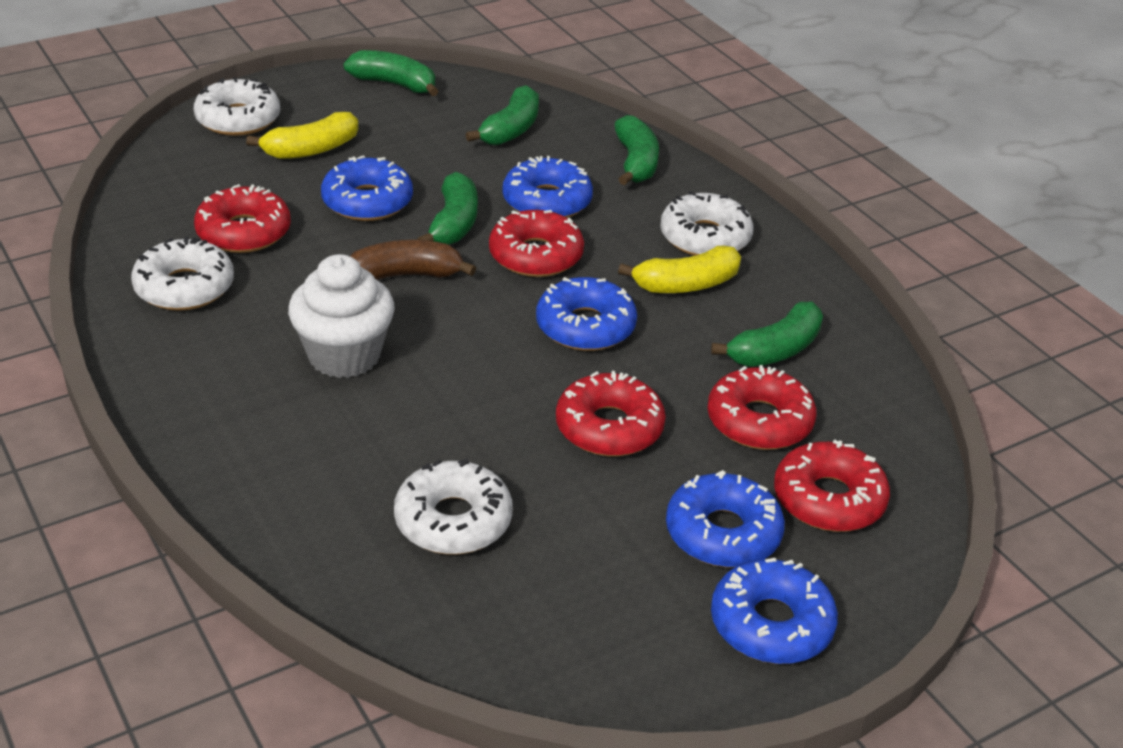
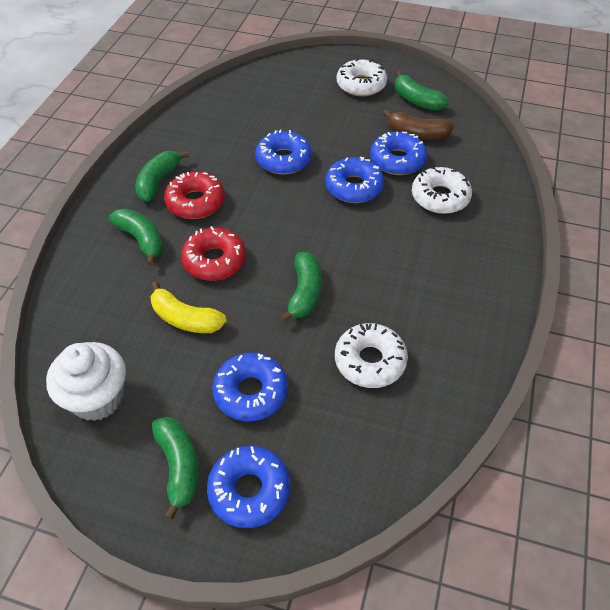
red donut: [194,184,291,253] [489,210,584,277] [556,371,666,456] [707,365,816,450] [774,440,890,532] = 5 -> [164,172,225,219] [181,226,246,281] = 2
white donut: [131,236,234,311] [194,77,280,136] [394,459,513,555] [660,191,753,256] = 4 -> [335,323,408,388] [337,59,387,96] [412,166,472,214] = 3
yellow banana: [246,112,358,159] [618,246,741,293] = 2 -> [150,281,227,333] = 1

